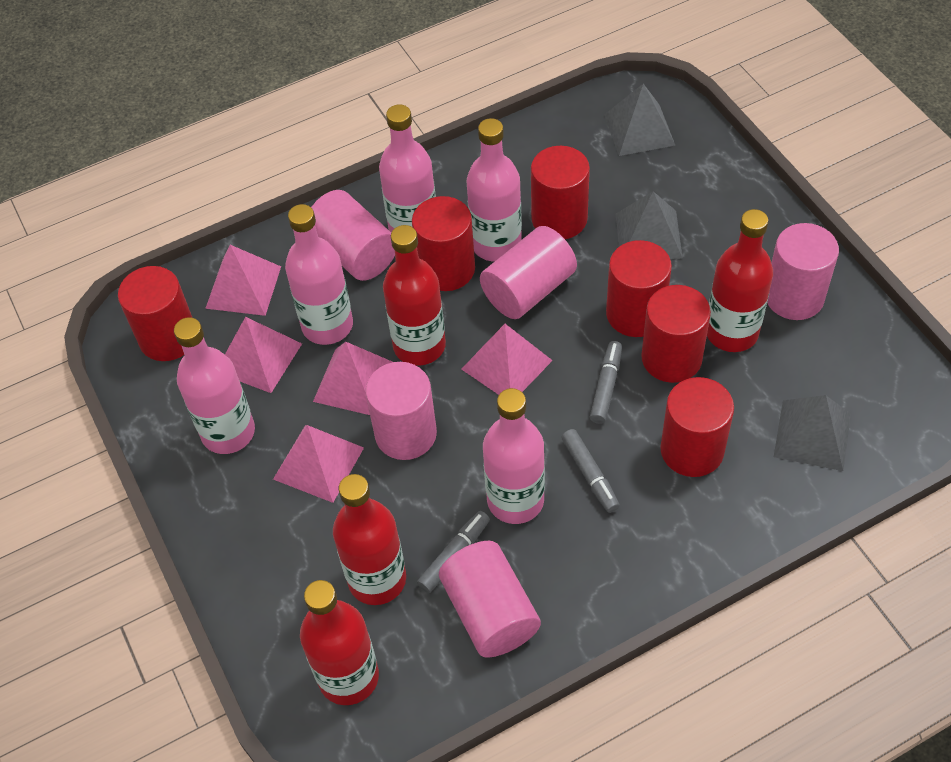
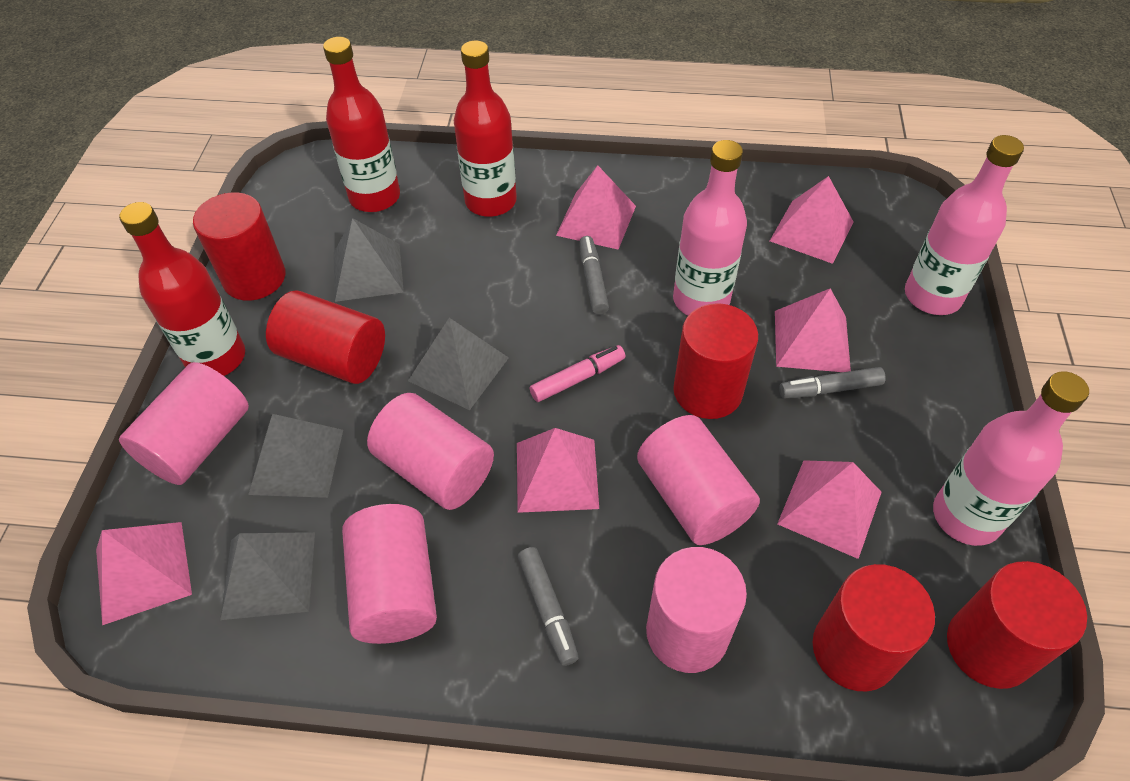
grey pyramid: [604,84,676,156] [615,191,683,259] [774,395,851,471] = 3 -> [220,532,315,620] [248,414,343,498] [333,218,404,302] [408,318,509,410] = 4
pink bottle: [174,317,255,454] [285,204,353,345] [379,104,436,233] [467,118,522,262] [483,388,545,524] = 5 -> [673,140,747,315] [905,135,1024,315] [933,371,1089,546] = 3
pink marker: none = 0 -> [530,345,626,402] = 1
pink pyramid: [205,245,281,316] [225,317,302,393] [273,425,364,503] [313,342,392,415] [461,324,553,395] = 5 -> [96,522,192,625] [517,428,599,513] [556,165,636,250] [770,176,854,264] [775,288,851,372] [777,460,882,559] = 6
red bottle: [300,580,379,705] [333,474,406,605] [383,225,446,366] [707,209,773,352] = 4 -> [119,202,245,376] [323,37,400,212] [454,40,517,217] = 3
red cylinder: [118,266,192,361] [412,196,475,291] [531,146,590,239] [606,240,672,337] [641,285,711,383] [660,377,734,477] = 6 -> [193,192,285,301] [266,290,385,384] [673,303,758,419] [813,564,935,691] [947,561,1087,689] = 5

